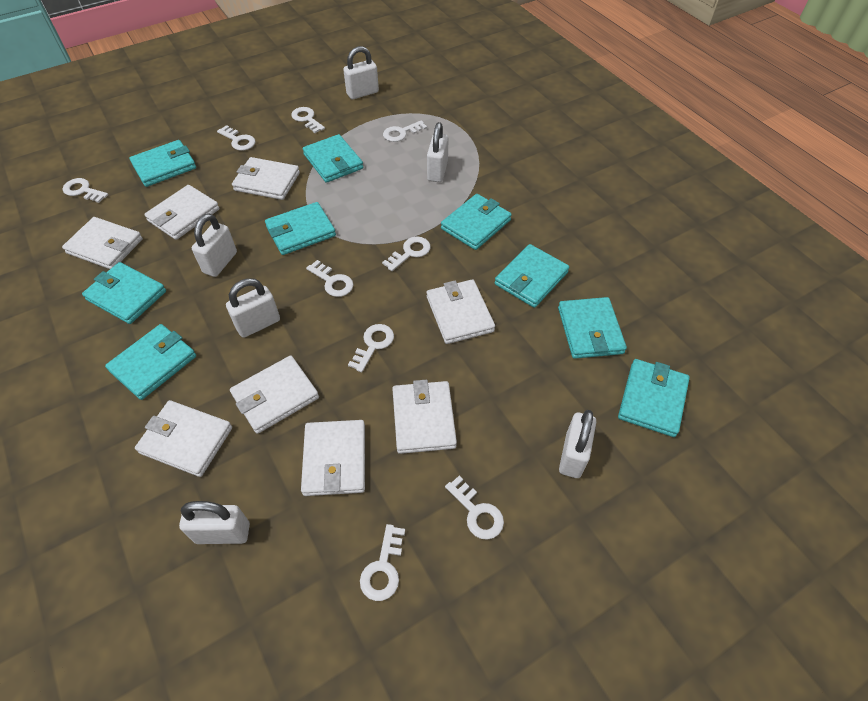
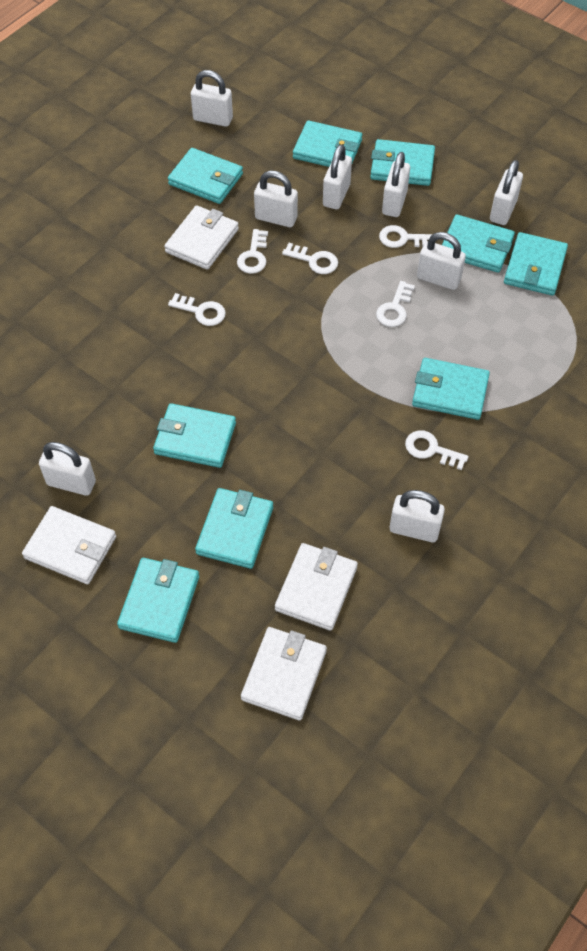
white key: [63,178,108,203] [217,125,256,151] [291,107,325,133] [306,260,353,297] [348,324,394,372] [360,524,405,601] [382,237,430,271] [383,120,427,142] [445,476,504,540] = 9 -> [168,293,226,326] [237,229,268,274] [282,243,338,274] [376,281,415,327] [379,225,433,248] [405,430,469,470] = 6
white padlock: [179,501,250,544] [192,214,237,277] [226,278,280,338] [343,46,379,99] [427,122,449,182] [559,410,596,478] = 6 -> [39,442,96,496] [191,70,233,127] [254,170,298,227] [323,144,352,209] [382,152,410,217] [390,490,445,542] [417,232,466,290] [490,160,523,225] = 8
white wallet: [62,217,143,269] [135,400,232,477] [144,185,220,240] [230,356,319,434] [232,157,300,200] [301,420,365,496] [392,380,457,454] [427,279,495,344] = 8 -> [22,506,116,584] [164,205,239,270] [241,627,327,720] [275,543,358,631] = 4

